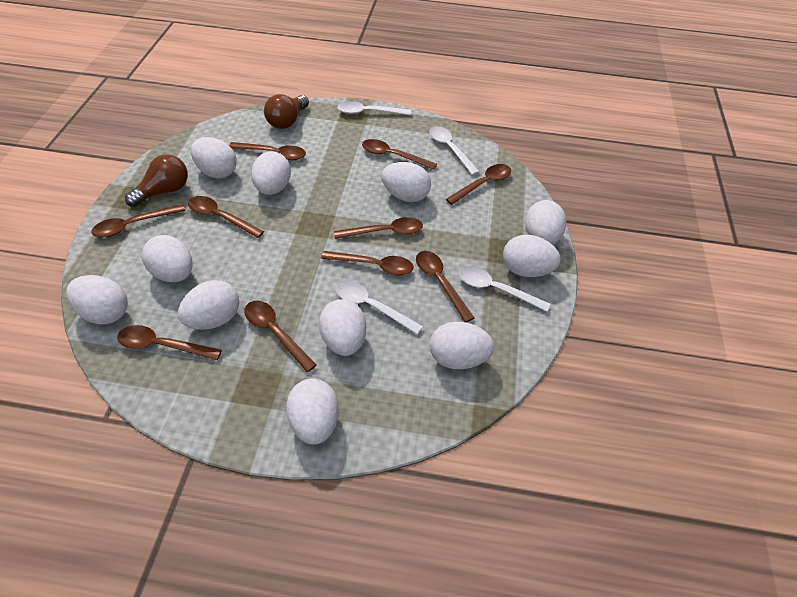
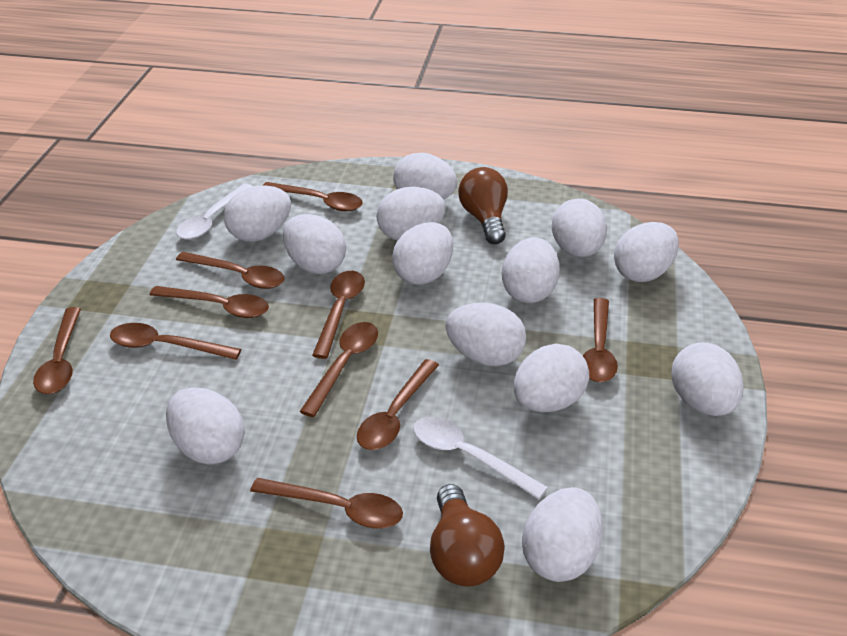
white egg: [66,275,128,324] [142,235,192,282] [178,280,239,330] [191,137,236,178] [251,151,291,195] [286,378,339,445] [319,299,366,356] [381,162,431,202] [430,322,494,369] [503,235,561,277] [525,200,566,245] = 11 -> [166,387,245,464] [224,185,291,242] [283,214,346,274] [376,187,446,240] [392,222,453,285] [393,153,457,200] [445,303,526,366] [502,237,560,303] [514,344,589,412] [522,487,603,582] [552,199,607,257] [614,222,679,282] [671,342,744,416] = 13
white spoon: [336,281,423,335] [337,101,411,116] [430,126,479,175] [459,267,550,312] = 4 -> [176,184,253,240] [413,417,548,499] = 2

